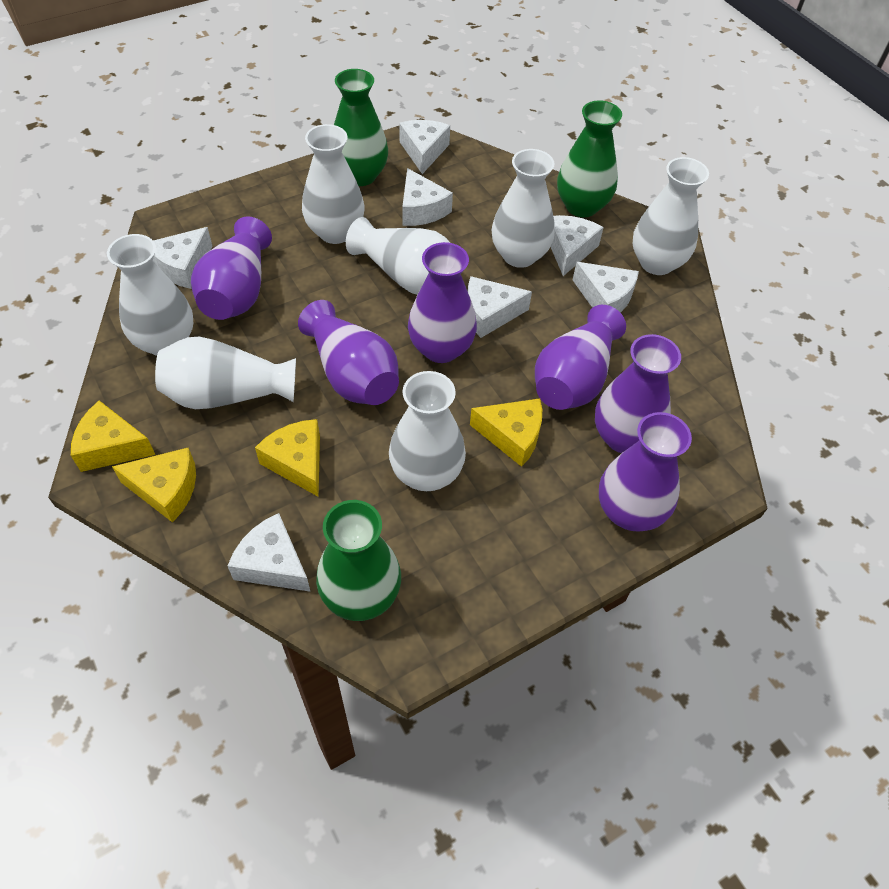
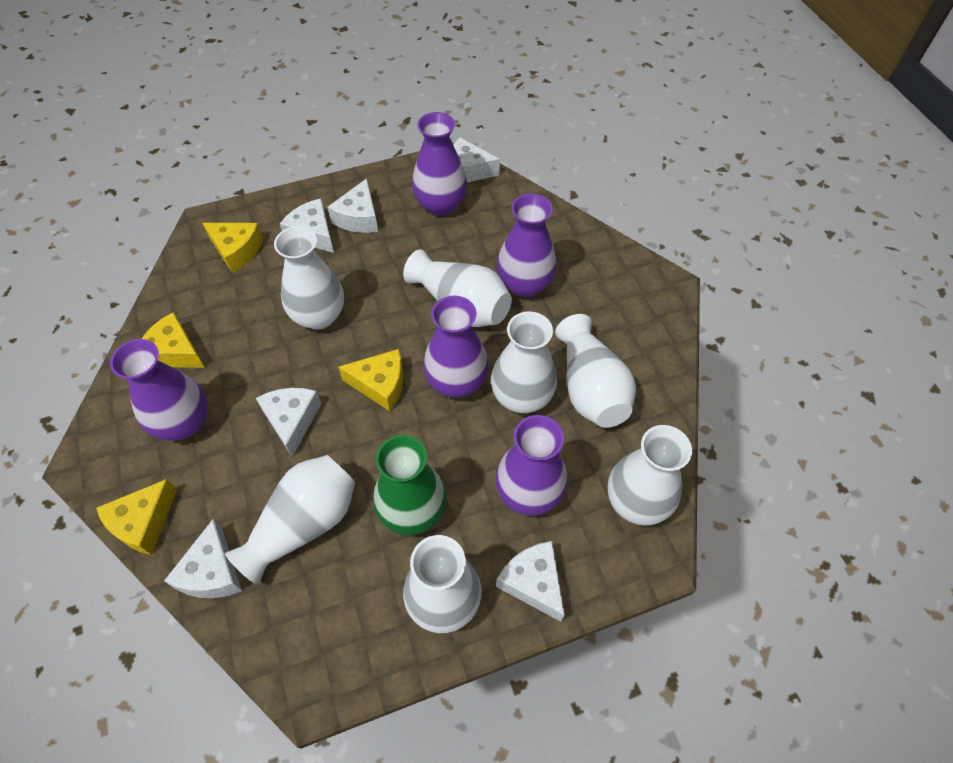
green vase: [316,500,401,621] [334,69,388,186] [557,100,622,217] = 3 -> [373,435,446,536] = 1
purple vase: [191,216,272,320] [298,300,399,405] [408,242,477,363] [535,305,626,410] [595,334,681,453] [599,412,692,532] = 6 -> [110,339,208,441] [412,112,467,216] [423,296,489,398] [495,415,567,516] [497,194,556,297] = 5
white cheese: [153,227,212,289] [228,513,311,592] [399,120,450,174] [402,168,453,226] [468,276,532,338] [551,215,604,276] [573,262,639,313] = 7 -> [164,519,242,598] [256,388,321,457] [280,198,334,253] [327,178,378,233] [453,138,500,182] [496,541,565,622] = 6

